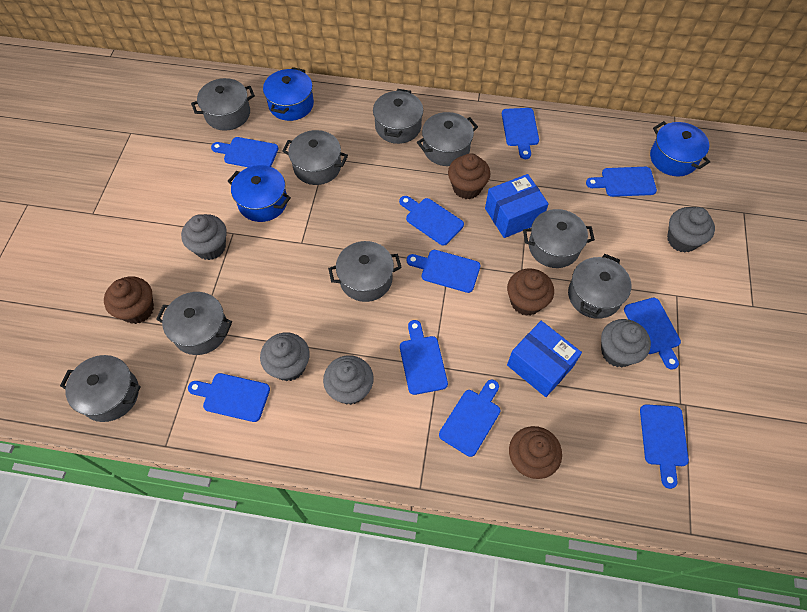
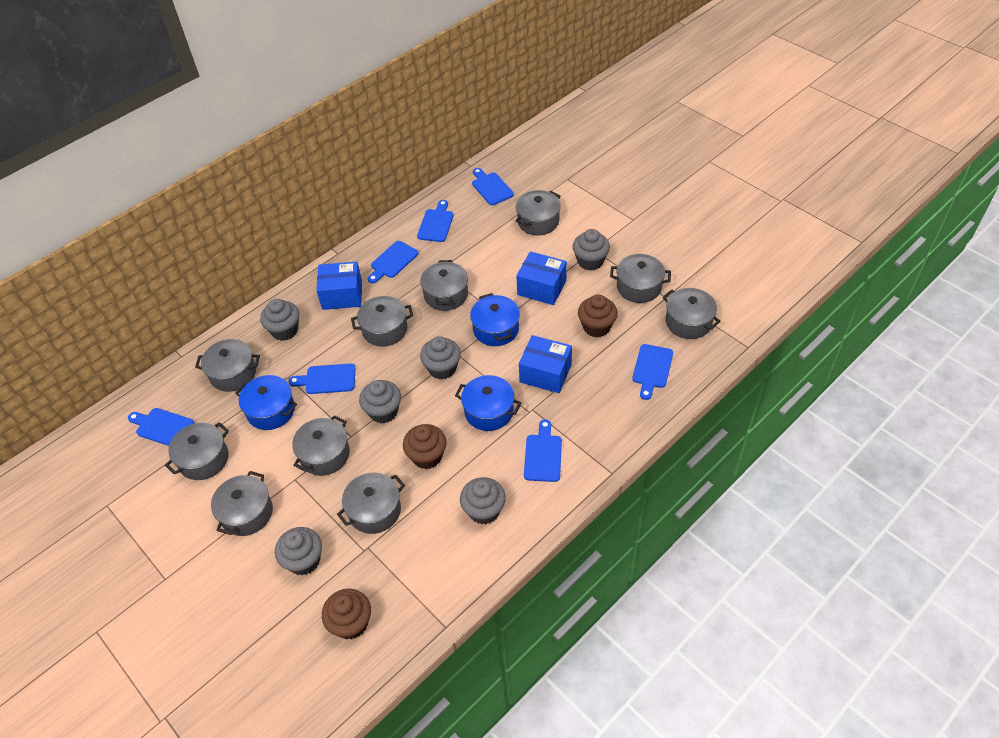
blue box: [485,174,549,238] [507,321,582,397] = 2 -> [316,262,362,310] [516,251,567,305] [519,335,572,393] = 3
blue cutting board: [188,373,270,422] [211,137,279,167] [399,196,464,246] [400,320,448,395] [407,250,481,293] [439,380,500,457] [502,108,539,159] [586,167,657,197] [624,298,681,370] [640,404,689,489] = 10 -> [128,408,194,446] [288,363,356,394] [368,241,419,283] [417,200,454,242] [472,168,514,205] [524,419,562,482] [632,344,673,400] = 7
brown cupcake: [104,276,154,324] [448,153,490,199] [507,268,554,316] [509,426,562,479] = 4 -> [322,589,371,639] [403,424,446,469] [578,295,618,337] = 3
grey cupcake: [181,214,227,260] [260,332,310,381] [323,355,374,405] [601,319,651,368] [667,207,715,253] = 5 -> [260,299,299,341] [275,527,322,575] [359,380,401,423] [420,336,461,380] [460,477,506,524] [572,229,610,271] = 6
grey pot: [60,355,141,422] [156,292,232,355] [191,78,255,131] [282,130,348,185] [328,241,402,302] [373,89,423,144] [417,112,478,166] [523,209,595,268] [568,254,631,319] = 9 -> [165,422,229,480] [195,339,260,392] [211,471,273,536] [292,415,350,476] [337,473,405,534] [351,296,413,347] [420,260,468,311] [516,190,561,235] [610,254,671,303] [663,288,721,339] = 10

